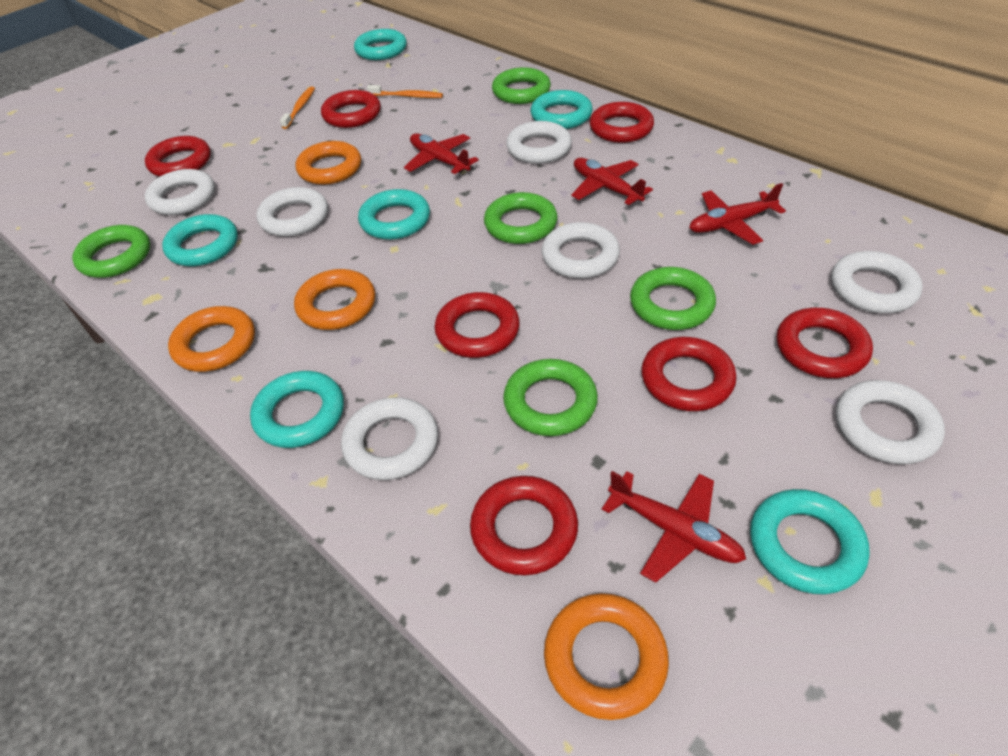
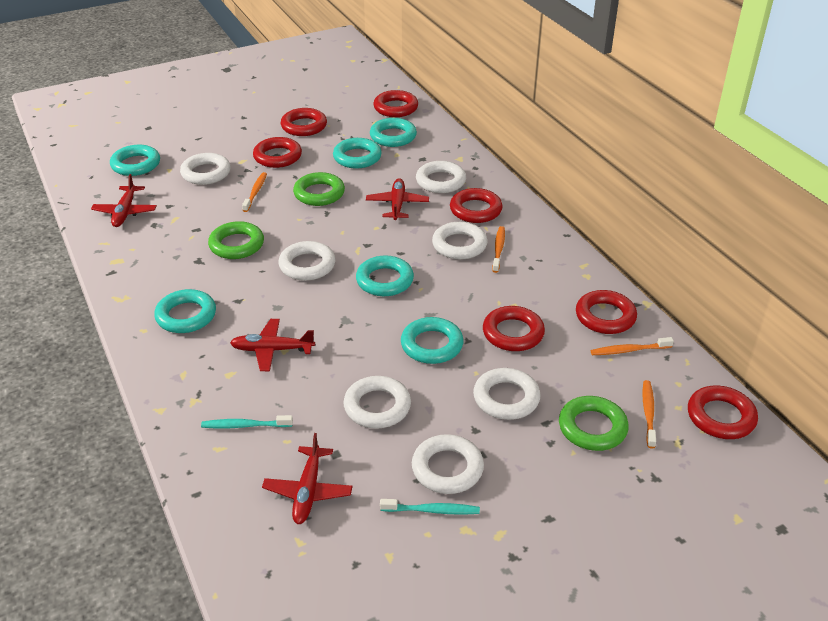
green ring: [72,225,150,278] [484,192,558,244] [492,67,551,104] [503,359,598,436] [630,267,716,330] = 5 -> [208,221,264,259] [293,172,345,206] [559,396,629,451] = 3
orange ring: [168,306,255,372] [294,269,375,330] [296,141,361,185] [544,593,669,720] = 4 -> none = 0
orange toothbrush: [280,86,315,129] [367,85,443,98] = 2 -> [242,172,267,212] [492,226,505,273] [591,337,674,355] [643,380,656,448] = 4
turquoise toothbrush: none = 0 -> [201,415,293,428] [380,499,480,515] = 2

